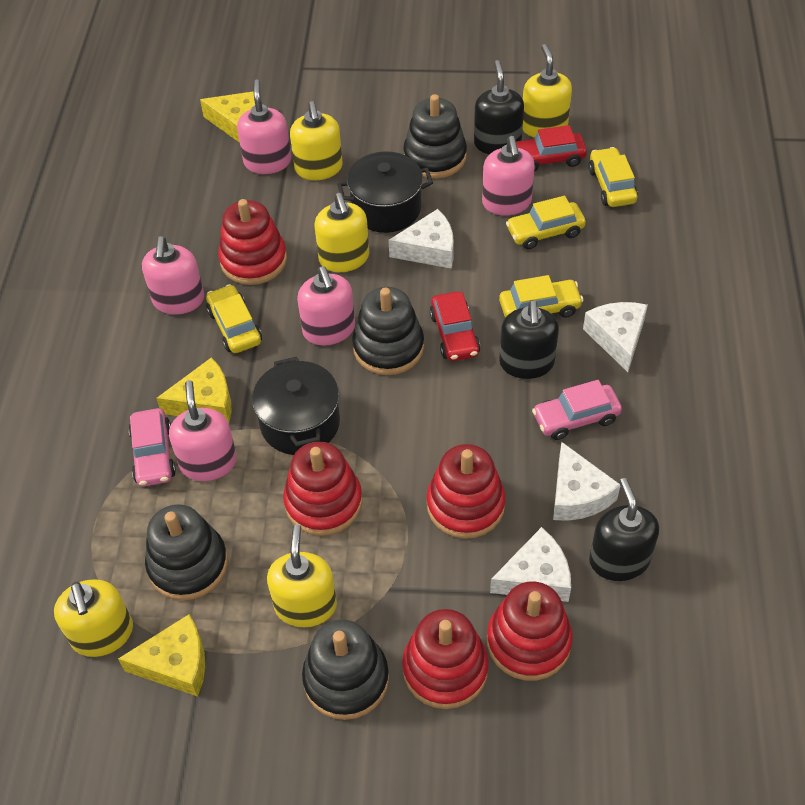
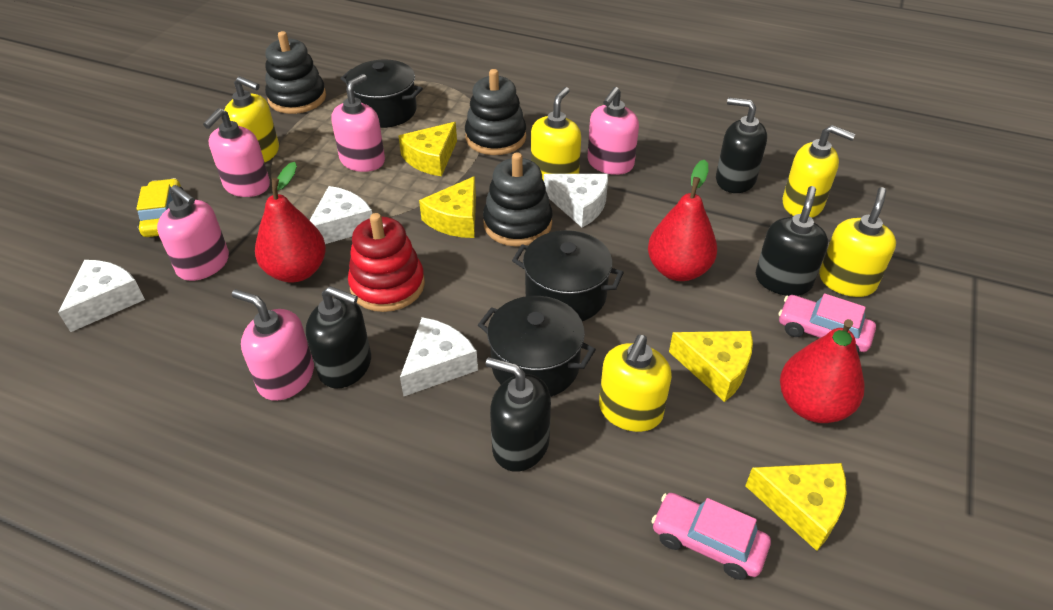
black pot: [252,357,340,455] [337,151,433,233] = 2 -> [340,60,423,128] [478,296,596,397] [512,230,624,321] = 3
black soap dispenser: [474,60,524,154] [499,300,559,379] [589,478,659,581] = 3 -> [306,286,371,389] [486,357,551,472] [716,98,767,193] [756,186,828,296] = 4
black stacking toy: [145,504,228,600] [302,620,389,720] [352,287,424,375] [403,94,467,179] = 4 -> [265,31,326,114] [465,69,526,155] [483,153,552,247] = 3
red car: [429,292,480,361] [516,125,587,172] = 2 -> none = 0
red pear: none = 0 -> [255,162,326,282] [648,160,717,281] [780,319,864,423] = 3
red stacking toy: [218,199,287,285] [283,442,362,536] [402,609,489,709] [427,444,506,539] [487,581,573,681] = 5 -> [348,213,425,312] = 1
yellow car: [206,284,262,353] [499,275,584,318] [506,196,586,249] [588,147,638,207] = 4 -> [136,178,183,237] = 1
yellow cheese: [118,614,205,697] [156,357,231,423] [200,91,255,143] = 3 -> [398,122,457,176] [419,176,476,238] [669,331,753,402] [745,463,846,551] = 4

